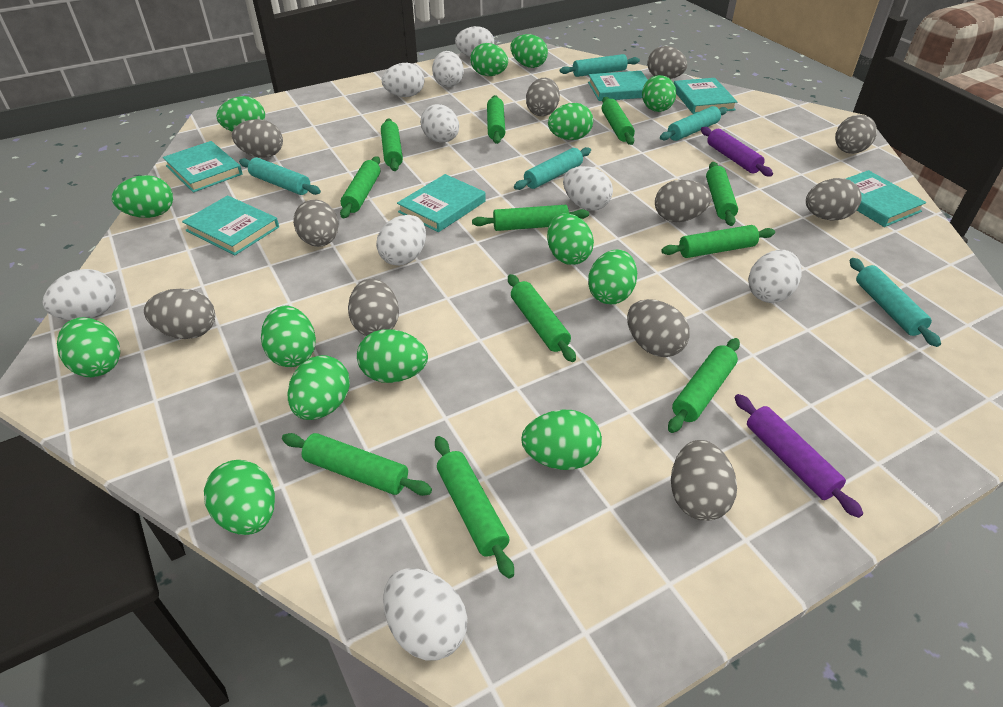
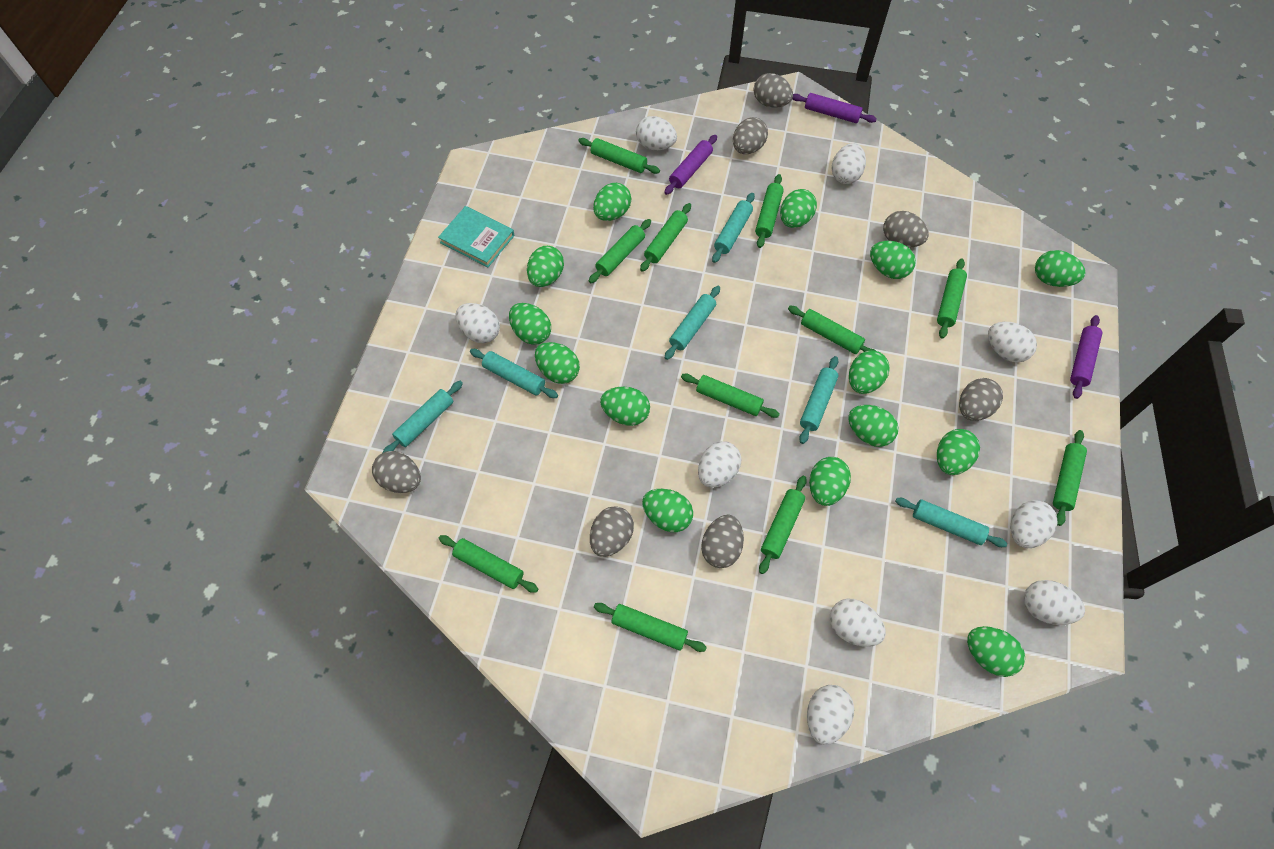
grey egg: [144,289,215,339] [232,119,283,158] [293,200,338,247] [348,279,399,336] [526,78,560,116] [627,299,690,357] [647,46,687,79] [655,179,712,222] [671,440,737,521] [806,178,862,221] [835,115,877,154] = 11 -> [372,451,421,493] [590,506,634,557] [701,515,744,568] [733,117,768,154] [754,73,793,108] [883,211,929,248] [959,378,1003,421] = 7
purple rolling pin: [701,127,773,176] [734,394,863,518] = 2 -> [664,135,717,195] [792,93,877,123] [1070,315,1103,399] = 3
turquoise book: [163,141,242,193] [182,196,279,255] [397,174,486,232] [588,71,648,101] [674,78,738,114] [846,170,926,227] = 6 -> [438,206,515,267] = 1
turquoise rolling pin: [239,158,321,195] [514,147,591,190] [560,54,640,77] [660,106,727,141] [850,258,941,347] = 5 -> [383,381,463,453] [470,349,558,398] [665,286,720,360] [712,193,755,263] [799,356,839,444] [895,498,1007,547] = 6

